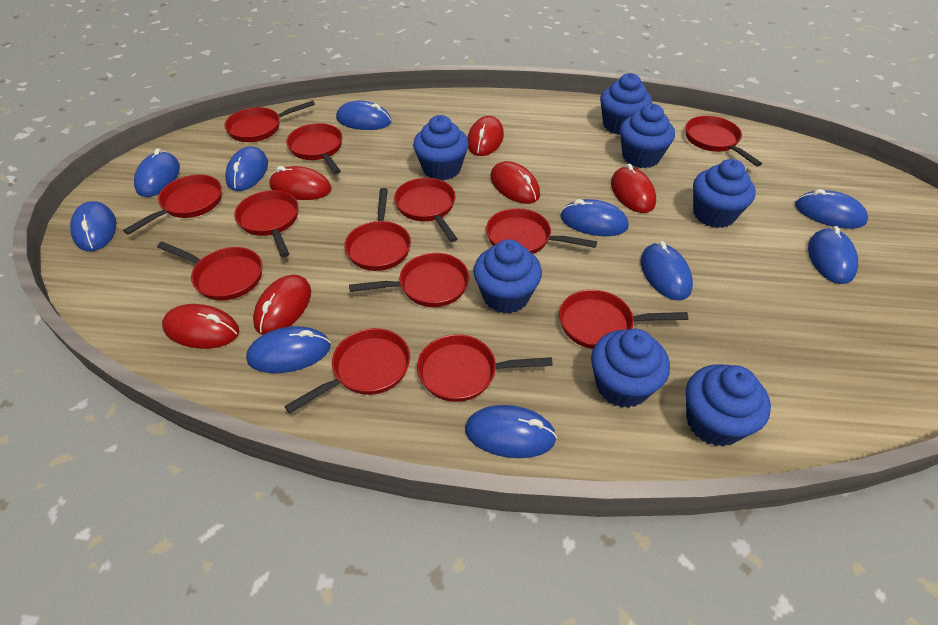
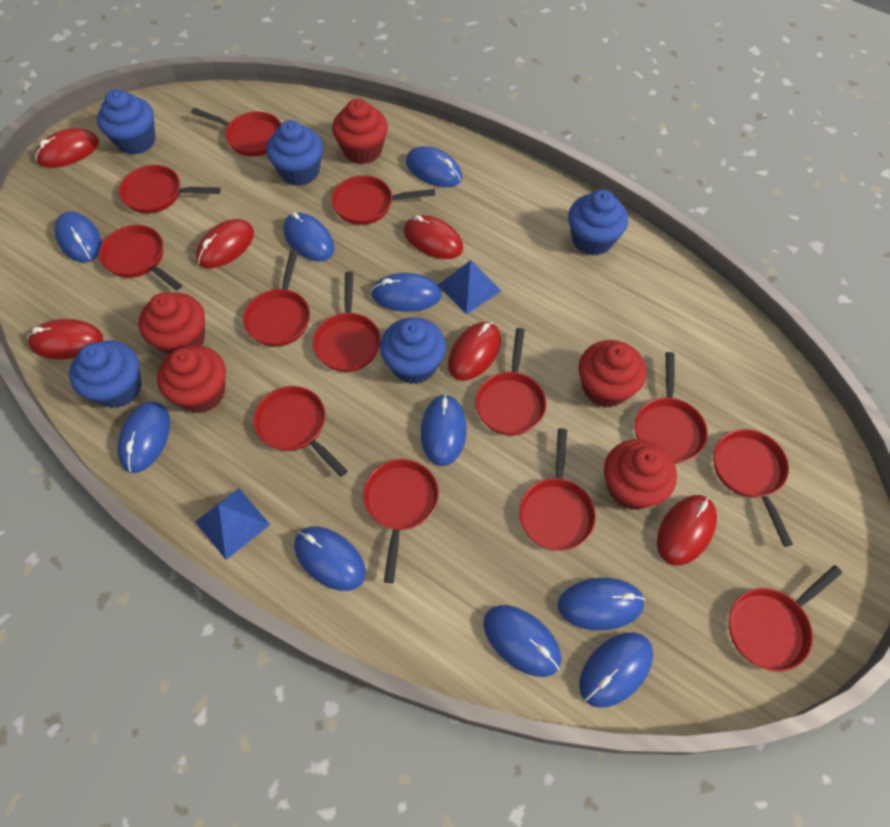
blue cupcake: [413,115,469,181] [473,239,542,314] [591,329,670,408] [600,73,652,135] [620,104,675,168] [686,364,771,447] [693,159,756,228] = 7 -> [69,340,142,408] [97,89,155,155] [266,120,323,186] [380,317,446,384] [568,190,628,256] = 5
blue pyramid: none = 0 -> [195,488,270,560] [438,260,501,314] = 2
red cupcake: none = 0 -> [139,292,205,355] [157,345,226,413] [332,99,388,165] [579,340,646,408] [604,439,677,510] = 5

